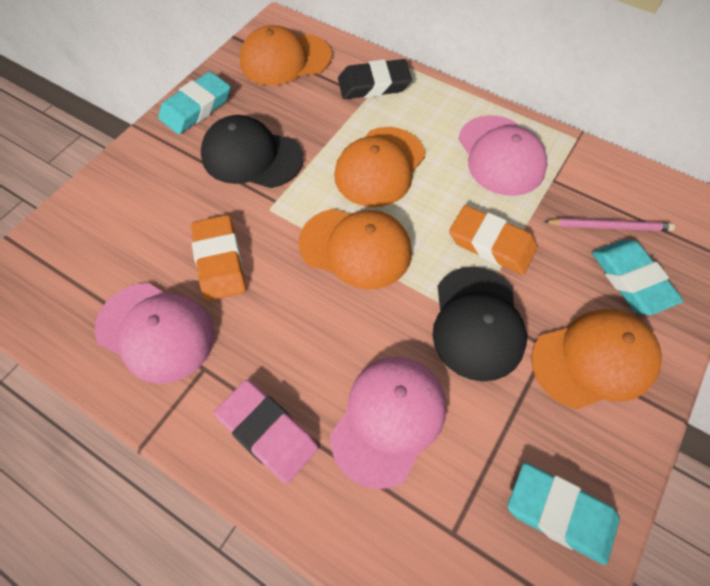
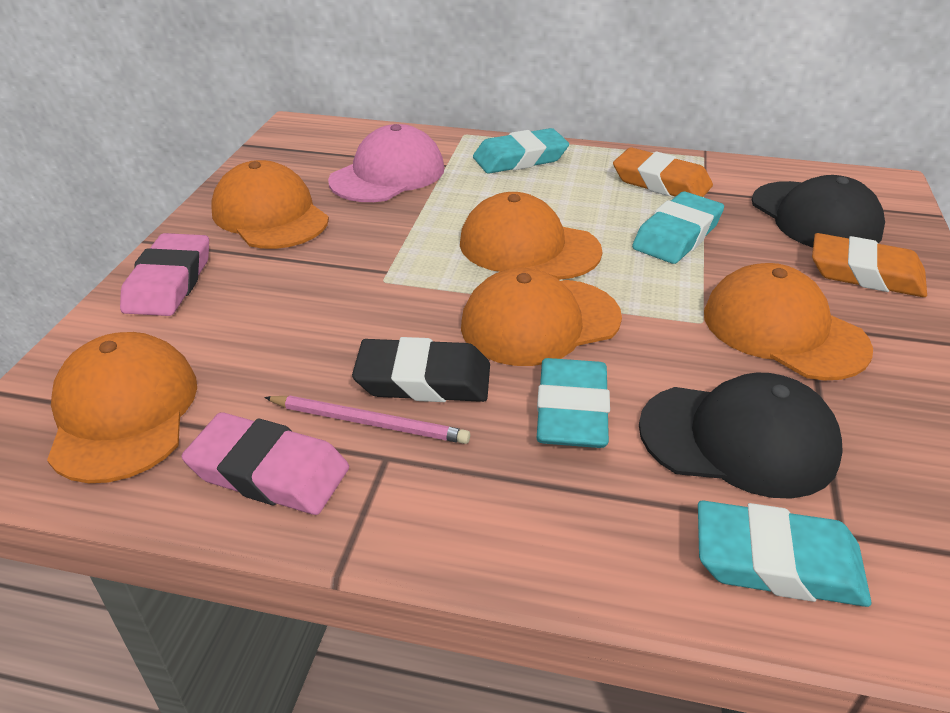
orange cap: [240,25,332,85] [299,209,412,289] [334,127,425,207] [531,309,662,409] = 4 -> [47,332,197,483] [211,160,329,249] [460,192,602,280] [461,268,622,366] [704,263,873,380] = 5
pink cap: [94,283,214,384] [330,357,447,489] [458,115,547,196] = 3 -> [328,124,444,202] = 1
pink eraser: [214,380,318,484] = 1 -> [120,233,209,316] [182,412,349,515] = 2
turquoise eraser: [158,72,231,134] [507,463,620,565] [592,240,684,315] = 3 -> [473,128,569,174] [537,358,610,448] [632,192,724,264] [698,501,871,607] = 4

